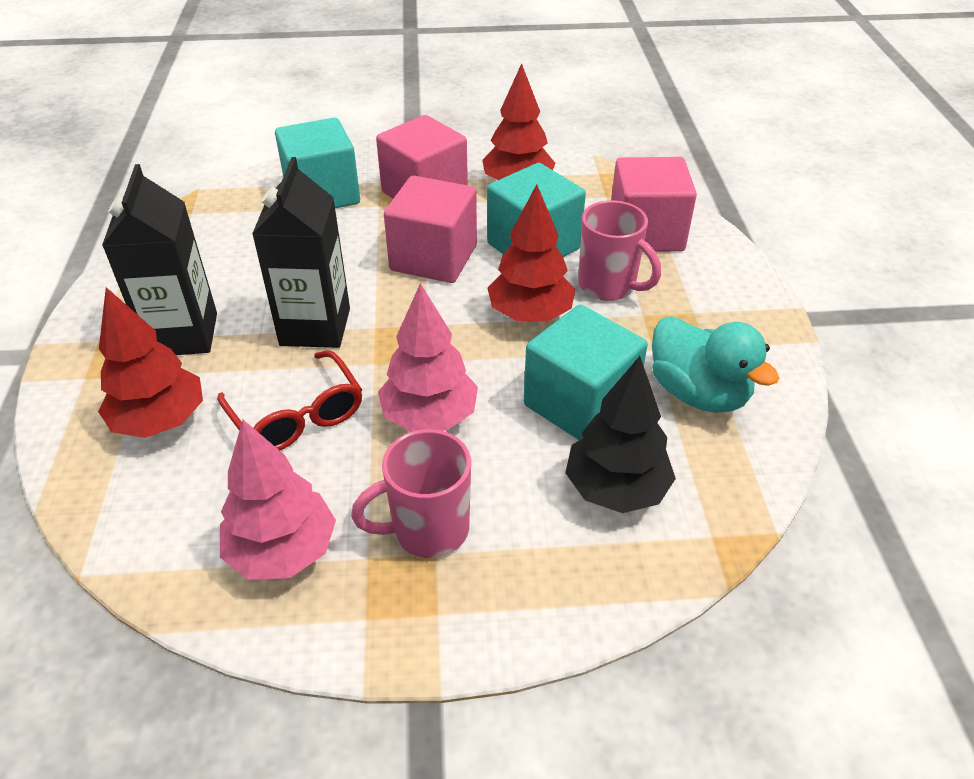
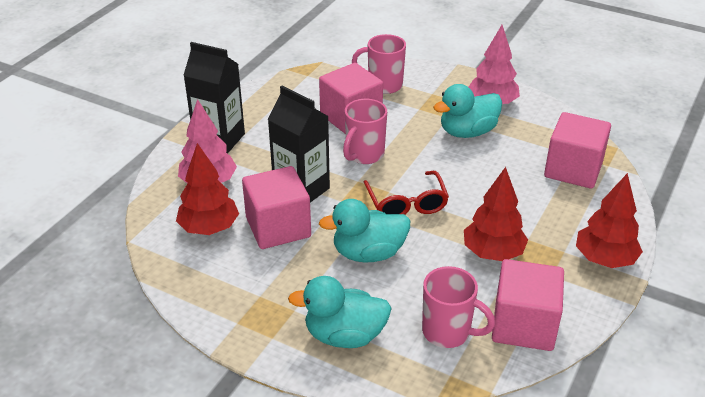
black tree: [565,356,676,513] = 1 -> none = 0
pink cube: [376,115,468,198] [384,176,477,283] [611,157,697,252] = 3 -> [242,166,311,249] [319,63,383,134] [492,259,564,351] [544,112,611,189] = 4
pink mug: [351,429,471,558] [578,200,661,301] = 2 -> [343,99,387,164] [352,34,406,94] [422,266,495,348] = 3
turquoise cube: [275,117,360,208] [487,163,586,257] [524,305,648,440] = 3 -> none = 0
turquoise duck: [652,316,779,413] = 1 -> [288,276,392,348] [319,199,410,263] [433,84,502,138] = 3

